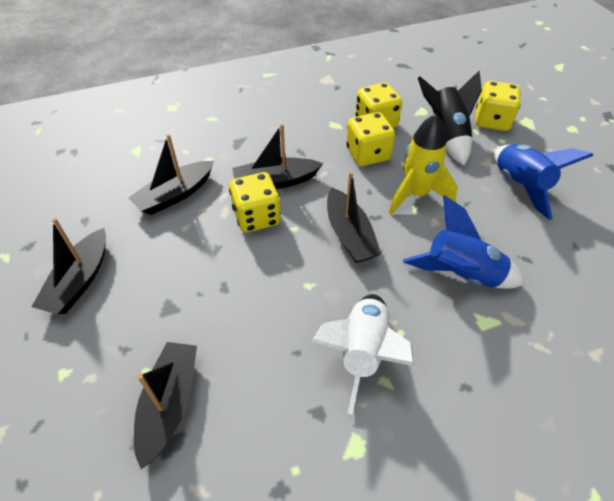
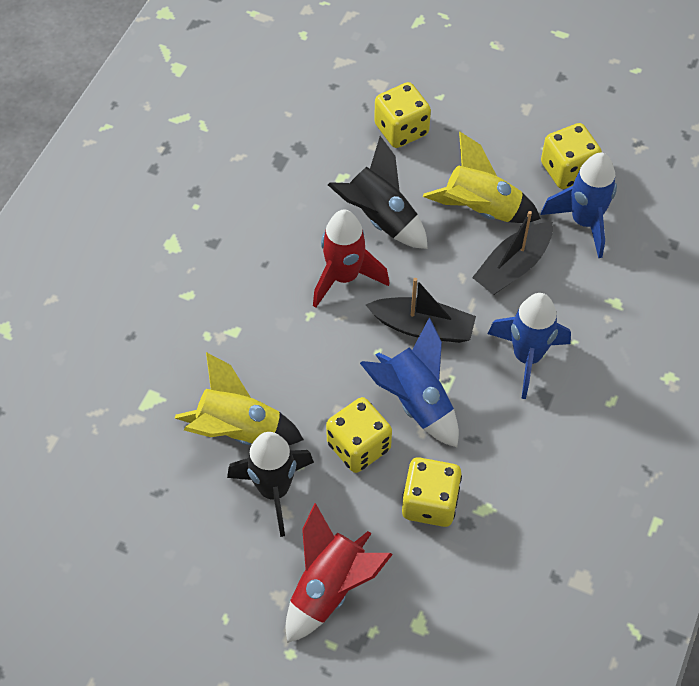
black boat: [31,218,106,314] [128,134,214,215] [134,342,197,469] [232,124,323,189] [327,172,381,263] = 5 -> [366,278,476,343] [472,211,553,295] = 2
black rocket: [418,71,482,166] = 1 -> [227,432,314,537] [328,136,428,249] = 2
blue rocket: [403,195,525,289] [494,144,593,220] = 2 -> [360,318,459,447] [488,293,571,399] [541,153,617,259] = 3
red rocket: none = 0 -> [286,503,393,643] [313,210,389,308] = 2
white rocket: [312,294,414,415] = 1 -> none = 0
yellow rocket: [389,114,458,215] = 1 -> [174,352,304,445] [423,132,541,223] = 2

